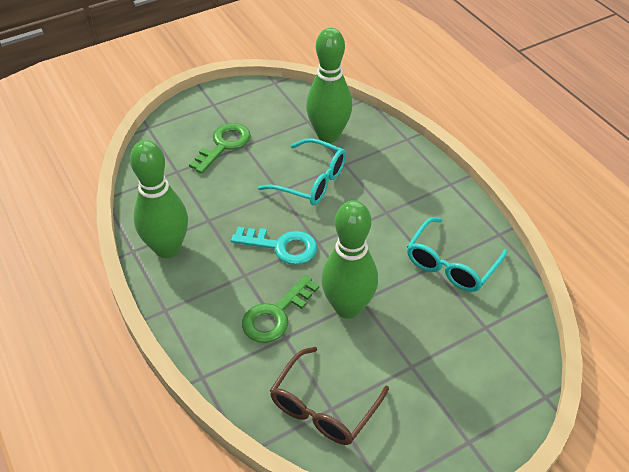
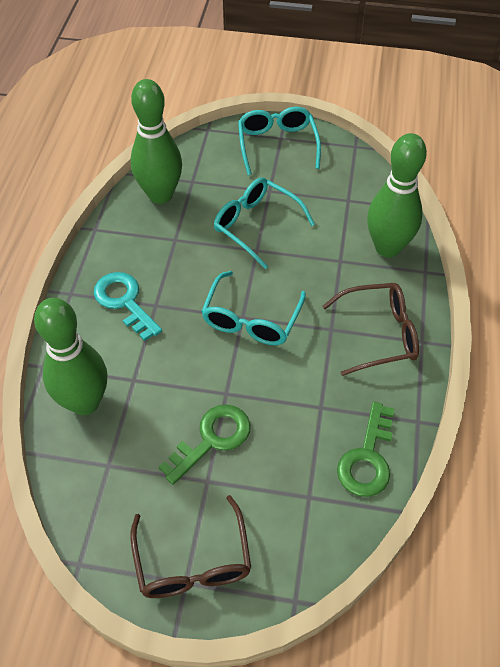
brown glasses: [270,347,389,445] = 1 -> [130,495,251,598] [322,283,419,376] = 2
turquoise glasses: [258,138,346,205] [407,217,507,292] = 2 -> [201,271,306,345] [214,177,315,269] [238,107,321,175] = 3

